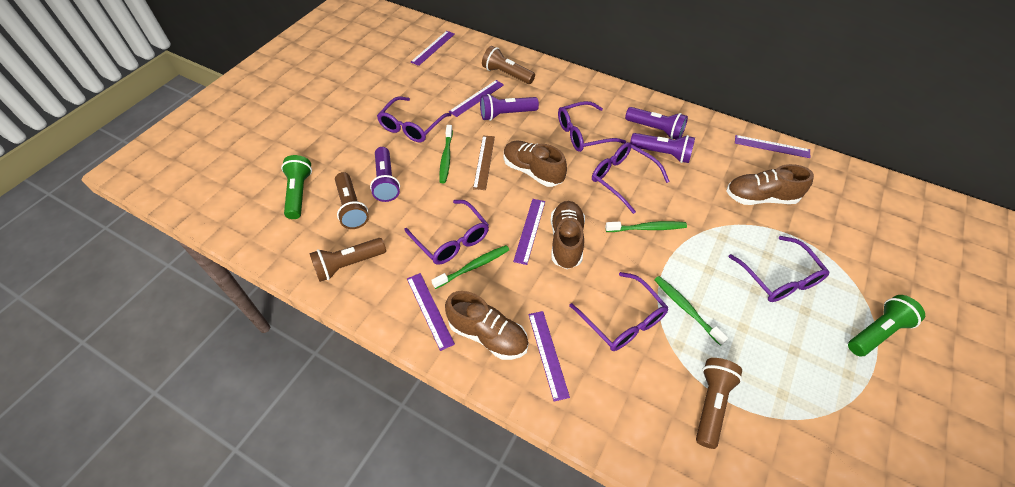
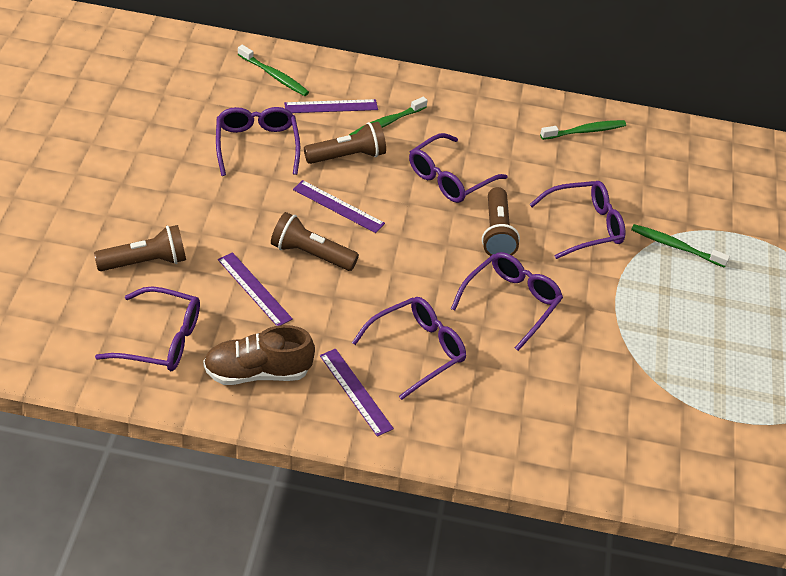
brown ruler: [473,136,495,190] = 1 -> none = 0
brown shoe: [445,291,528,360] [504,140,567,187] [551,201,585,269] [726,164,814,205] = 4 -> [203,325,315,385] = 1
green flashlight: [281,155,312,219] [848,295,925,357] = 2 -> none = 0
purple flashlight: [370,147,400,202] [480,94,539,121] [625,107,688,139] [630,133,695,163] = 4 -> none = 0
purple ruler: [407,273,455,351] [411,31,455,66] [449,80,504,117] [513,199,545,265] [528,311,570,402] [735,135,811,158] = 6 -> [218,252,293,326] [284,99,378,113] [293,180,385,233] [320,349,394,437] = 4

